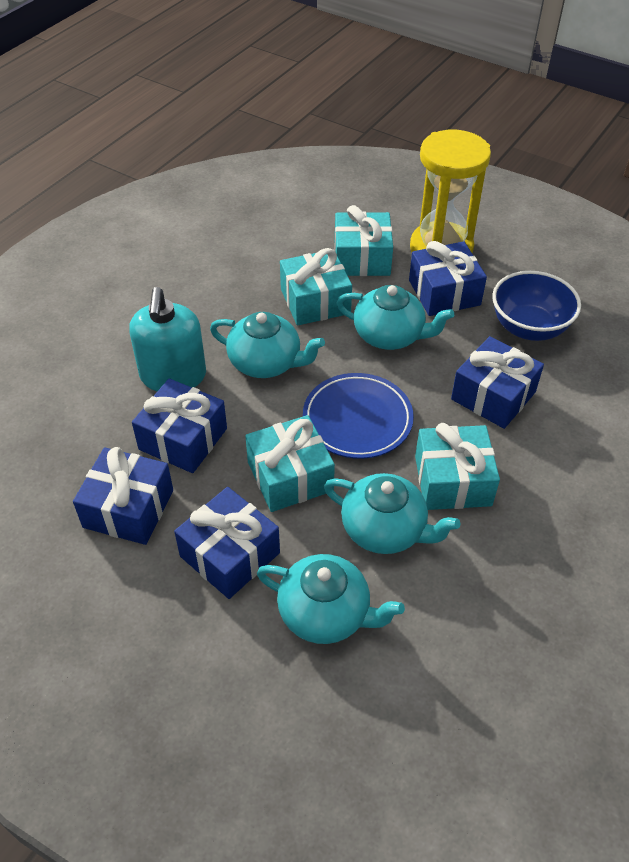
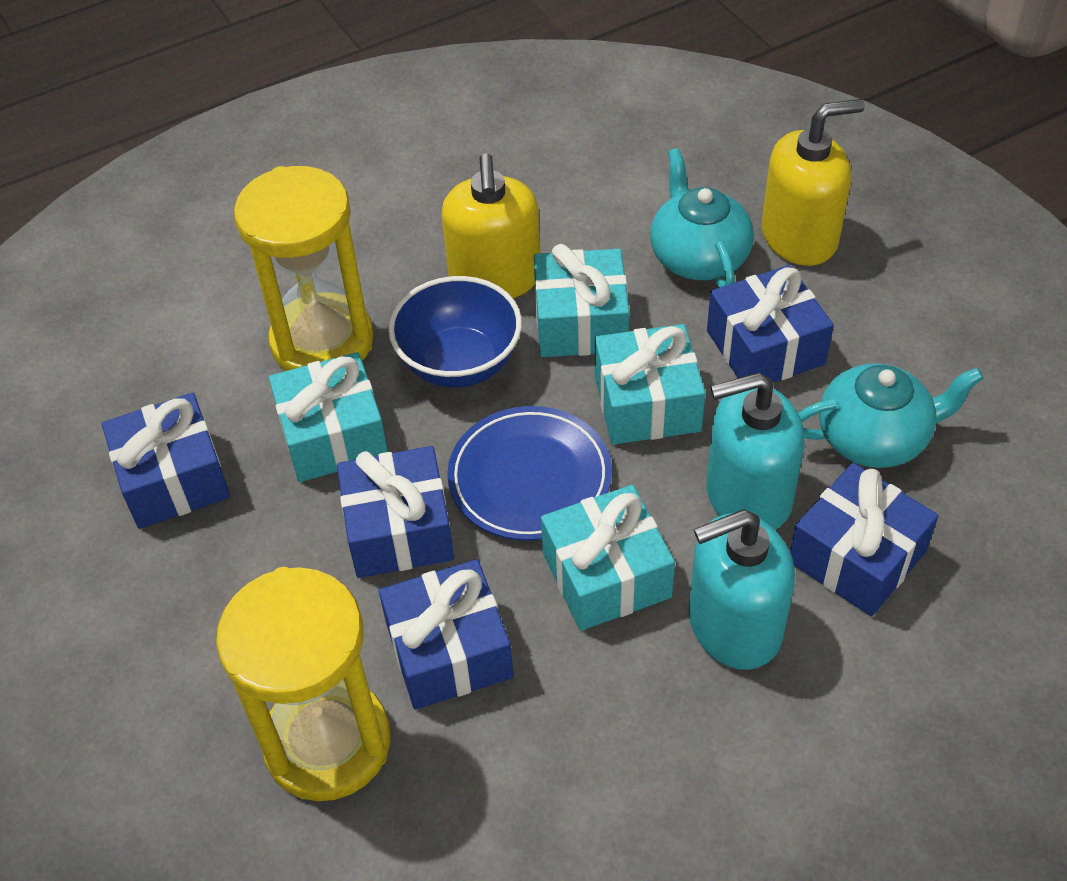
turquoise soap dispenser: [129,287,206,391] = 1 -> [688,509,795,670] [706,372,805,530] = 2
turquoise teapot: [210,312,325,378] [257,554,405,644] [324,473,460,554] [336,285,454,350] = 4 -> [650,148,754,288] [798,363,984,468] = 2
yellow hourglass: [410,130,491,254] = 1 -> [216,567,390,801] [234,166,374,371] = 2
yellow soap dispenser: none = 0 -> [441,153,540,298] [762,99,865,266] = 2

